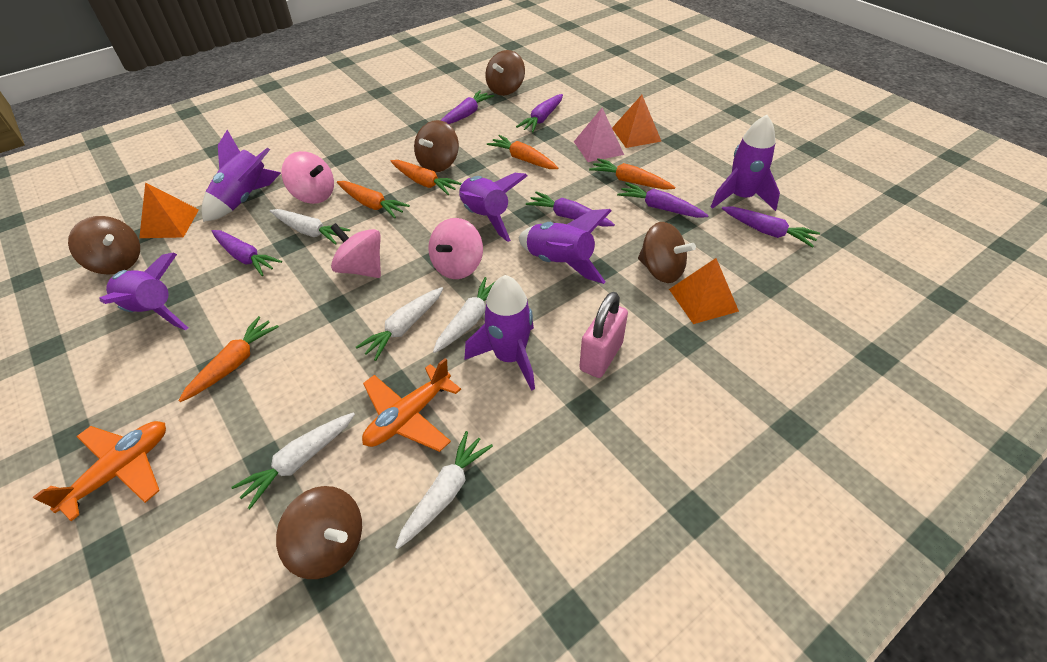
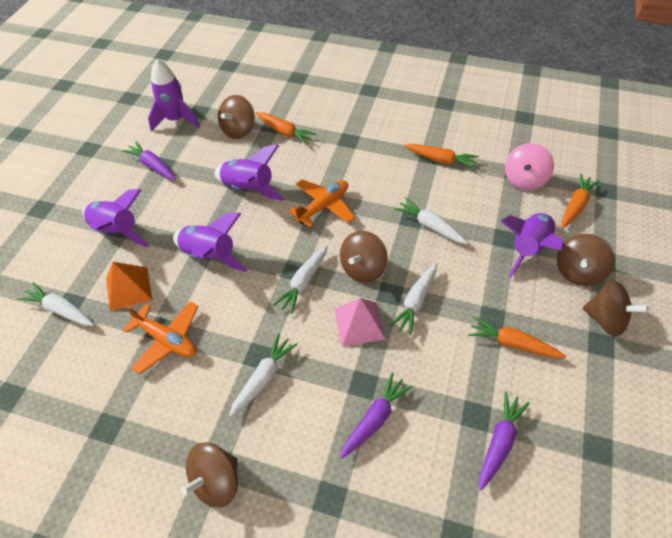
orange carrot: [179,316,279,402] [337,181,410,218] [390,160,462,195] [487,135,558,169] [589,158,675,190] = 5 -> [256,112,316,145] [404,144,478,169] [468,316,566,358] [562,173,600,229] = 4
orange pyramid: [139,182,199,238] [612,95,662,148] [669,258,739,324] = 3 -> [106,262,152,311] = 1
pink padlock: [579,292,628,378] = 1 -> none = 0
pink spinning top: [282,151,334,204] [330,223,381,278] [428,218,483,279] = 3 -> [505,143,554,190] = 1
purple carrot: [212,230,282,276] [441,90,494,124] [516,94,563,132] [526,191,615,227] [617,183,709,218] [722,207,820,248] = 6 -> [122,141,176,180] [340,372,413,459] [480,391,530,490] = 3
purple rocket: [99,253,188,330] [202,130,281,222] [459,173,527,242] [464,275,535,391] [519,209,612,284] [711,115,780,211] = 6 -> [82,189,150,248] [148,60,200,131] [173,213,247,272] [214,144,284,201] [501,213,564,278] = 5

